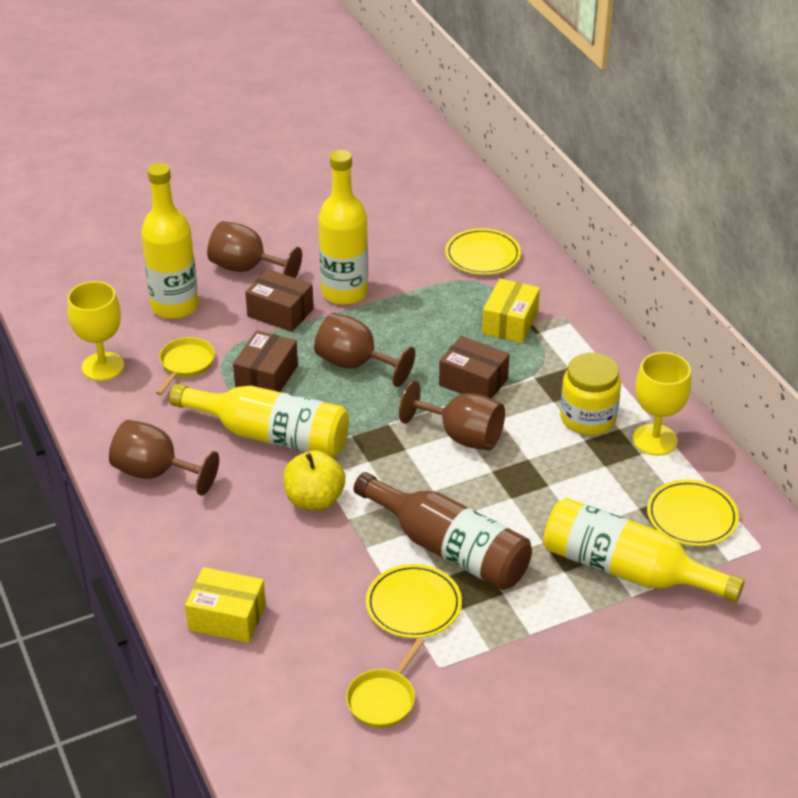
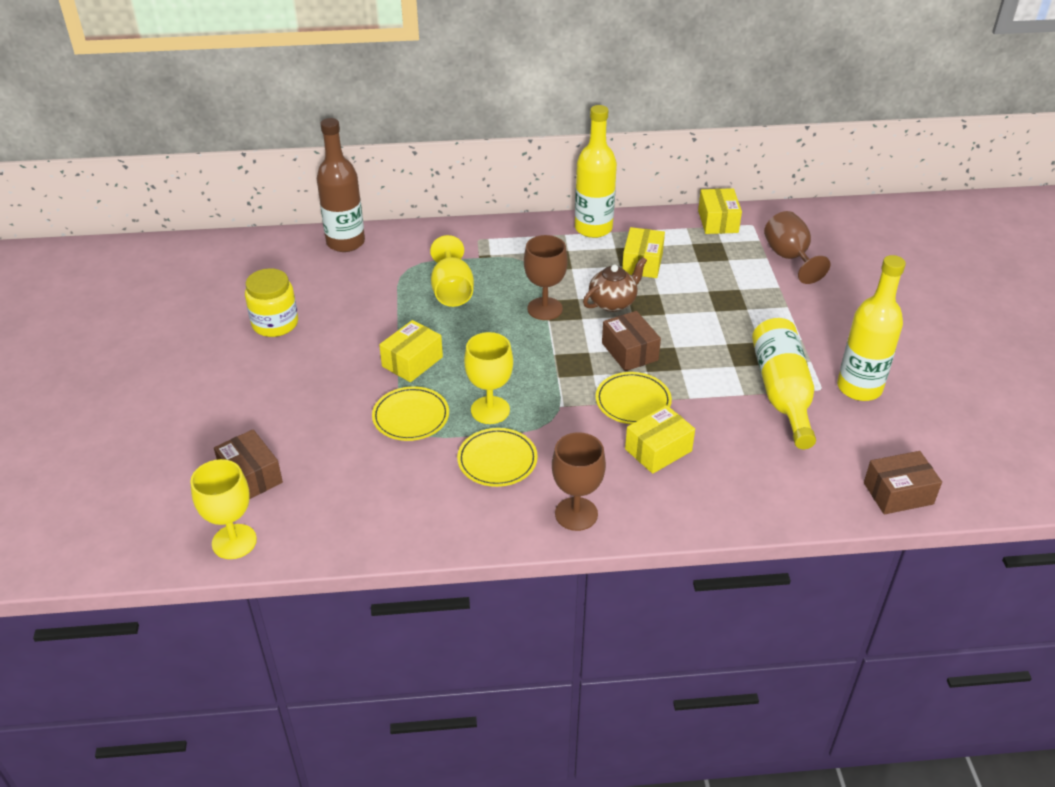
brown goblet: [109,420,219,496] [207,221,302,278] [314,313,415,387] [399,381,505,450] = 4 -> [524,235,568,320] [552,432,606,531] [764,211,830,284] = 3
brown teapot: none = 0 -> [583,257,647,312] = 1
yellow apple: [283,450,345,511] = 1 -> none = 0
yellow bottle: [141,163,198,319] [169,384,349,458] [318,150,368,305] [543,498,745,603] = 4 -> [575,105,617,238] [752,318,816,449] [837,255,906,401] = 3
yellow box: [185,567,266,643] [482,278,540,343] = 2 -> [379,320,443,382] [622,227,665,278] [625,405,695,474] [698,188,742,234] = 4
yellow goblet: [68,281,124,381] [633,352,691,455] = 2 -> [190,459,257,559] [430,235,474,307] [464,332,513,424] = 3
yellow pan: [156,337,215,395] [346,637,424,728] = 2 -> none = 0

